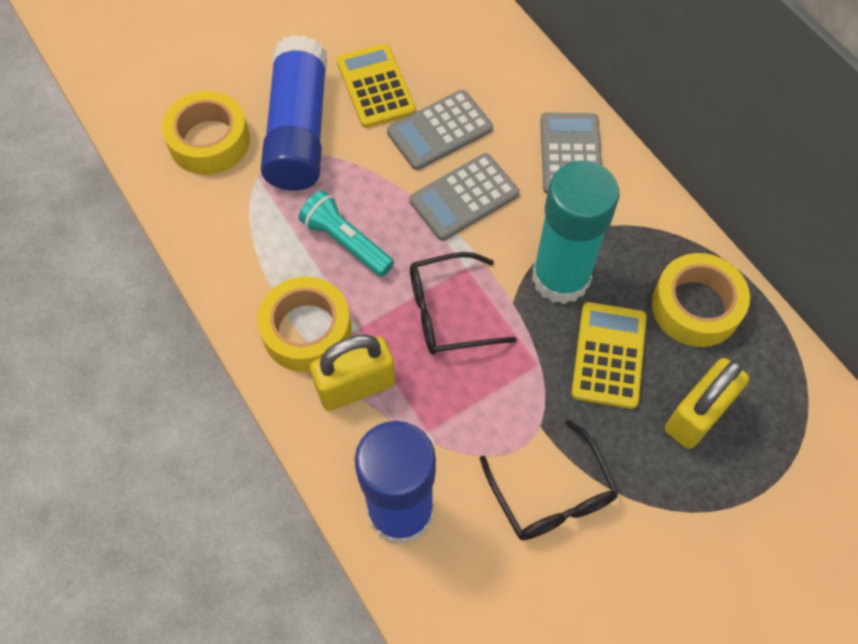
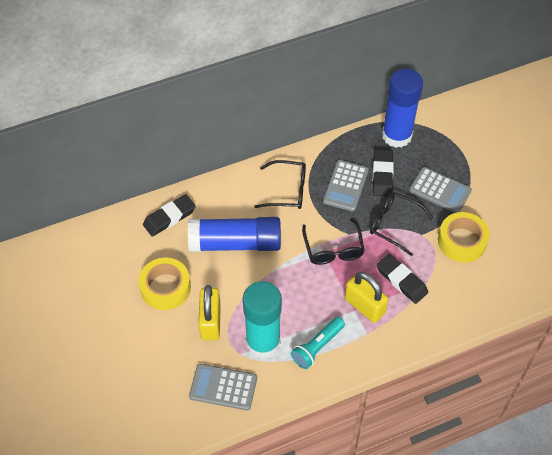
black eraser: none = 0 -> [143,194,196,237] [372,149,394,196] [377,254,428,304] = 3
black glasses: [410,252,517,355] [480,420,619,540] = 2 -> [254,160,306,209] [302,218,365,265] [370,192,434,256] = 3
yellow calculator: [337,43,416,128] [571,302,647,409] = 2 -> none = 0
yellow tape: [162,91,250,175] [257,276,352,372] [652,253,750,347] = 3 -> [139,258,191,310] [438,212,490,263] = 2

